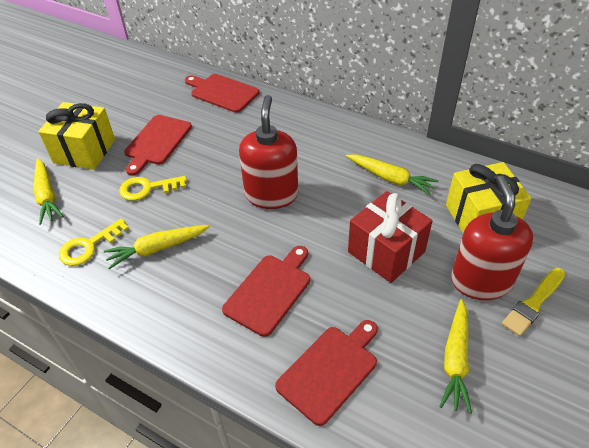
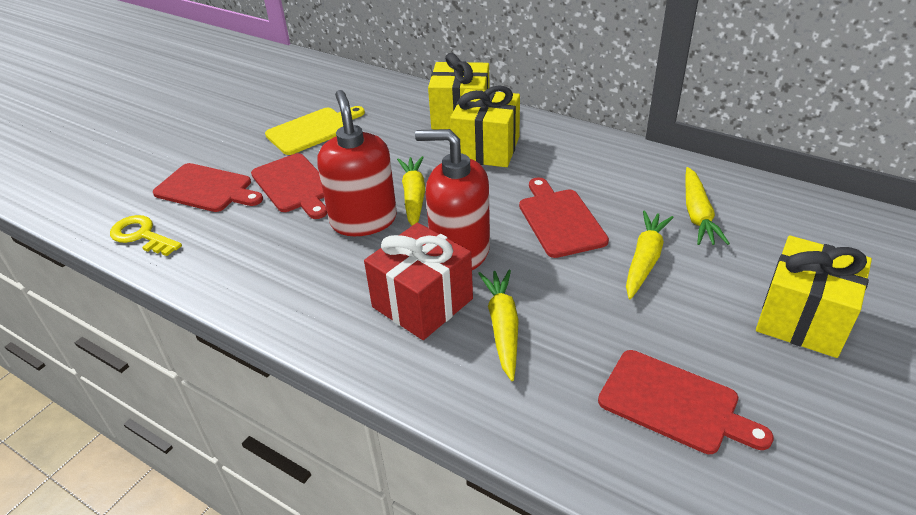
yellow brush: [502,268,565,336] = 1 -> none = 0
yellow cutting board: none = 0 -> [265,106,365,155] = 1
yellow gift: [38,102,115,170] [446,162,531,233] = 2 -> [428,53,490,129] [450,85,520,167] [756,235,872,358] = 3
yellow key: [59,218,129,266] [119,176,187,201] = 2 -> [110,215,182,256] = 1

